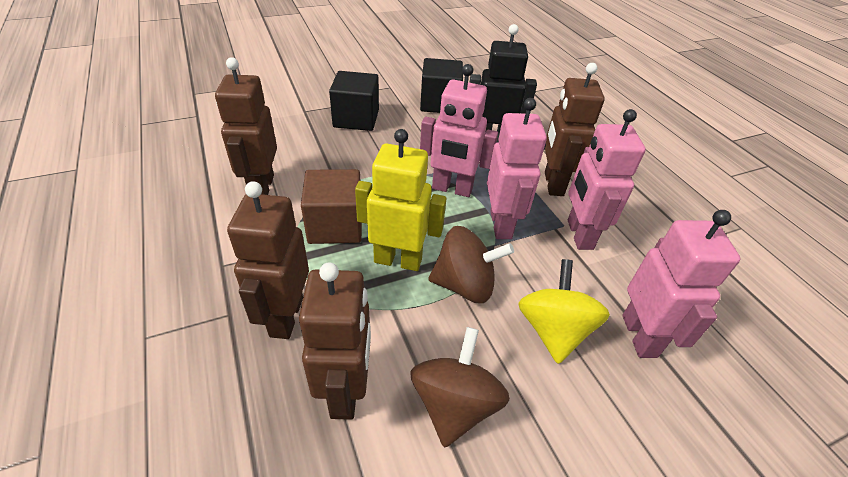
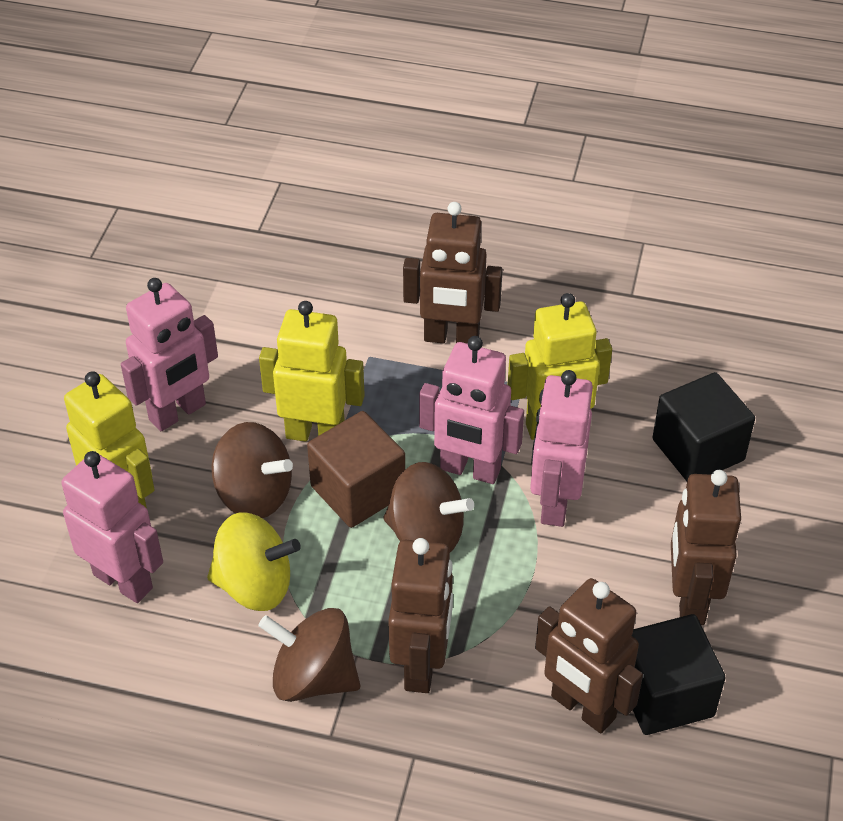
black robot: [469,24,537,143] = 1 -> none = 0
brown spinning top: [410,327,510,448] [428,226,514,303] = 2 -> [211,422,293,518] [258,608,360,702] [383,462,474,552] = 3
yellow robot: [355,129,447,271] = 1 -> [64,371,155,508] [259,301,365,442] [508,293,612,440] = 3

